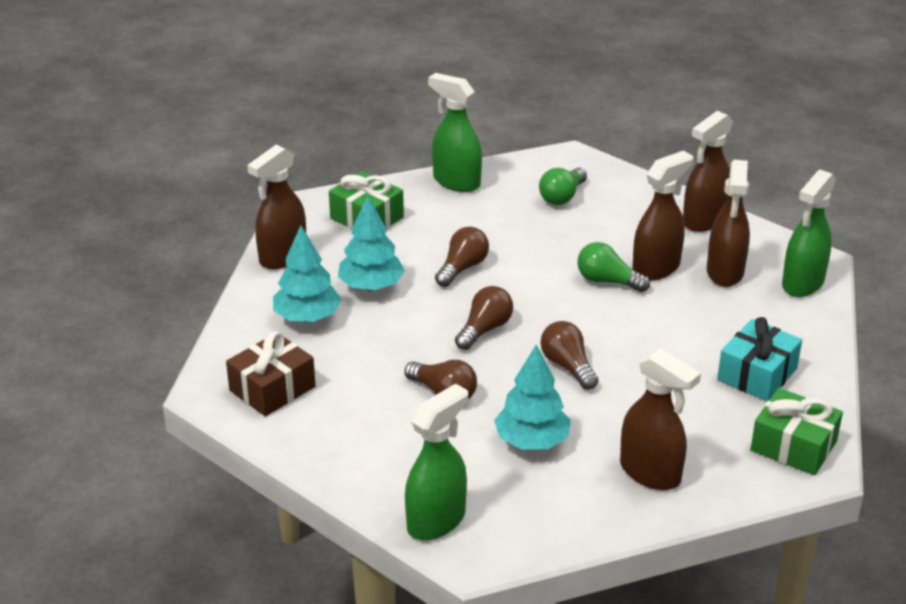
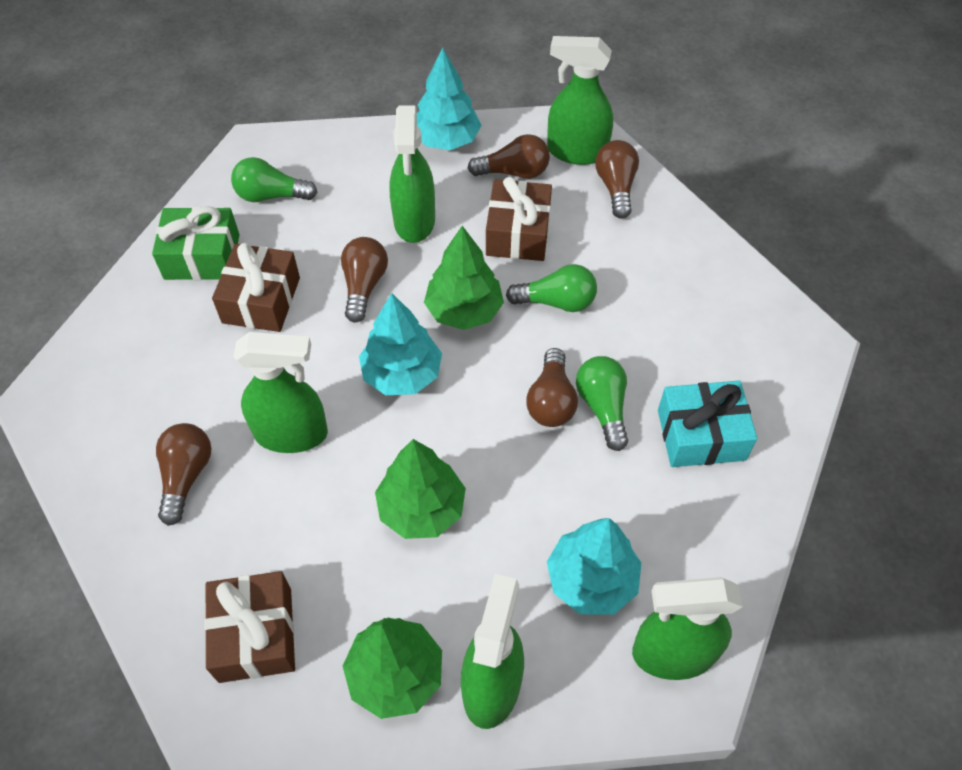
brown gift: [226,331,316,416] = 1 -> [204,571,295,683] [212,243,300,332] [486,177,552,261] = 3
brown light bulb: [405,360,477,400] [435,227,489,287] [455,286,513,350] [540,321,598,390] = 4 -> [156,423,211,526] [341,237,388,322] [467,134,550,179] [526,348,578,427] [595,140,639,219] = 5
brown spray bottle: [247,145,306,269] [620,348,701,490] [632,151,693,281] [683,111,733,232] [707,160,750,287] = 5 -> none = 0
green gift: [329,171,404,229] [750,388,843,475] = 2 -> [152,206,239,280] = 1
green light bulb: [539,167,587,205] [577,242,650,292] = 2 -> [231,157,317,202] [506,264,597,312] [576,356,628,451] = 3
green spray bottle: [405,384,468,541] [428,73,482,192] [782,170,836,297] = 3 -> [233,332,328,453] [389,106,435,243] [461,574,524,729] [547,36,613,165] [632,577,743,680] = 5
green tree: none = 0 -> [343,618,442,719] [375,439,466,539] [424,226,504,330] = 3

